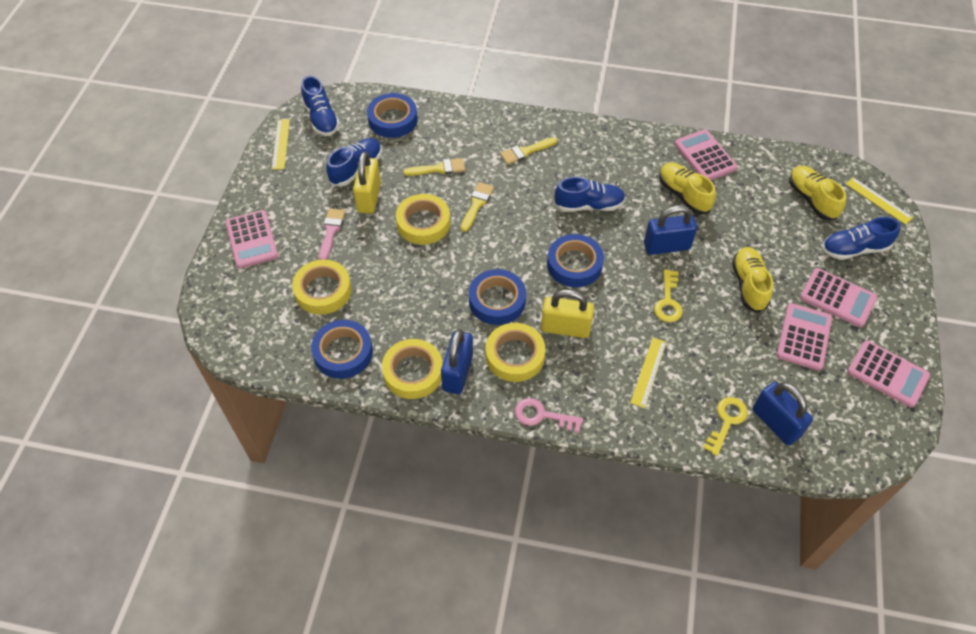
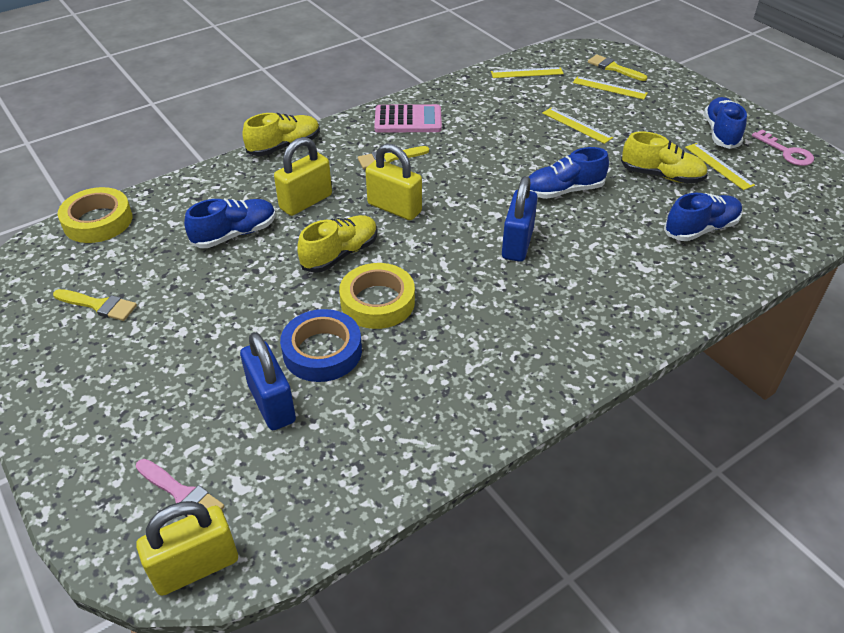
blue padlock: [441,329,473,394] [644,205,697,255] [753,382,813,445] = 3 -> [240,332,296,430] [502,176,538,262] = 2
blue tape: [311,320,373,379] [367,93,418,138] [469,269,526,325] [547,234,604,287] = 4 -> [280,309,362,382] = 1
pink calculator: [225,210,278,269] [674,129,737,181] [777,303,832,370] [800,268,877,327] [847,340,930,407] = 5 -> [374,104,442,133] = 1
yellow key: [654,270,682,322] [703,397,748,456] = 2 -> none = 0
yellow padlock: [353,151,381,214] [541,289,594,338] = 2 -> [136,501,238,596] [274,137,332,216] [366,143,422,220] = 3
yellow ruler: [272,119,290,170] [630,338,667,408] [846,177,913,225] = 3 -> [491,67,564,78] [542,108,613,144] [573,76,648,100] [685,143,755,190] = 4
yellow tape: [292,259,352,315] [382,339,443,399] [396,194,450,245] [486,323,546,382] = 4 -> [58,187,132,243] [339,263,415,329] = 2

